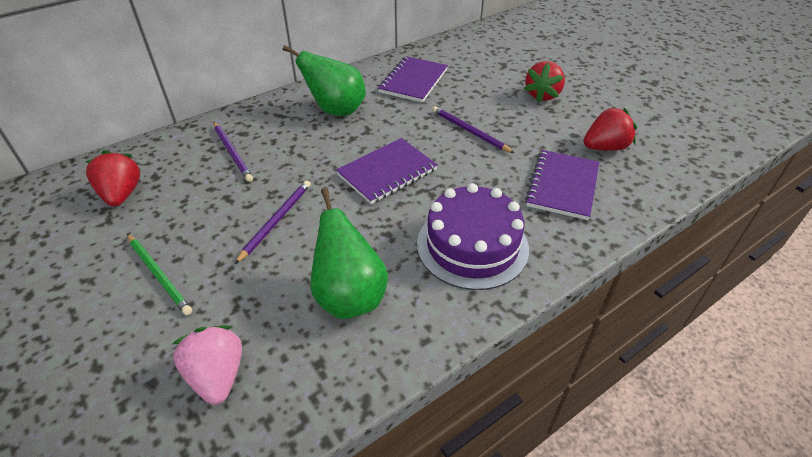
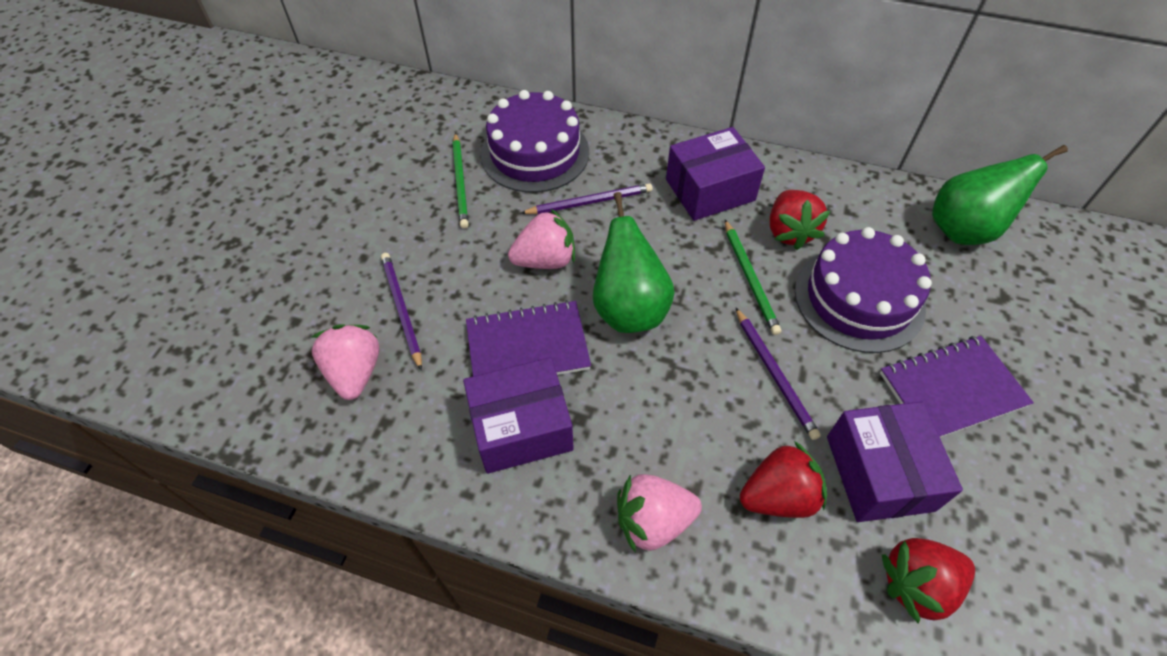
green pencil: [127,234,192,315] = 1 -> [453,133,469,229] [725,220,781,335] = 2
pink strawberry: [172,325,242,405] = 1 -> [310,325,380,400] [508,208,575,269] [617,474,702,553] = 3
purple box: none = 0 -> [463,357,574,474] [666,127,765,221] [827,401,963,522] = 3
purple cake: [417,183,529,290] = 1 -> [481,90,589,193] [795,227,932,353] = 2
purple notebook: [336,138,437,204] [378,56,448,103] [525,150,599,220] = 3 -> [466,300,591,376] [880,336,1034,437] = 2

